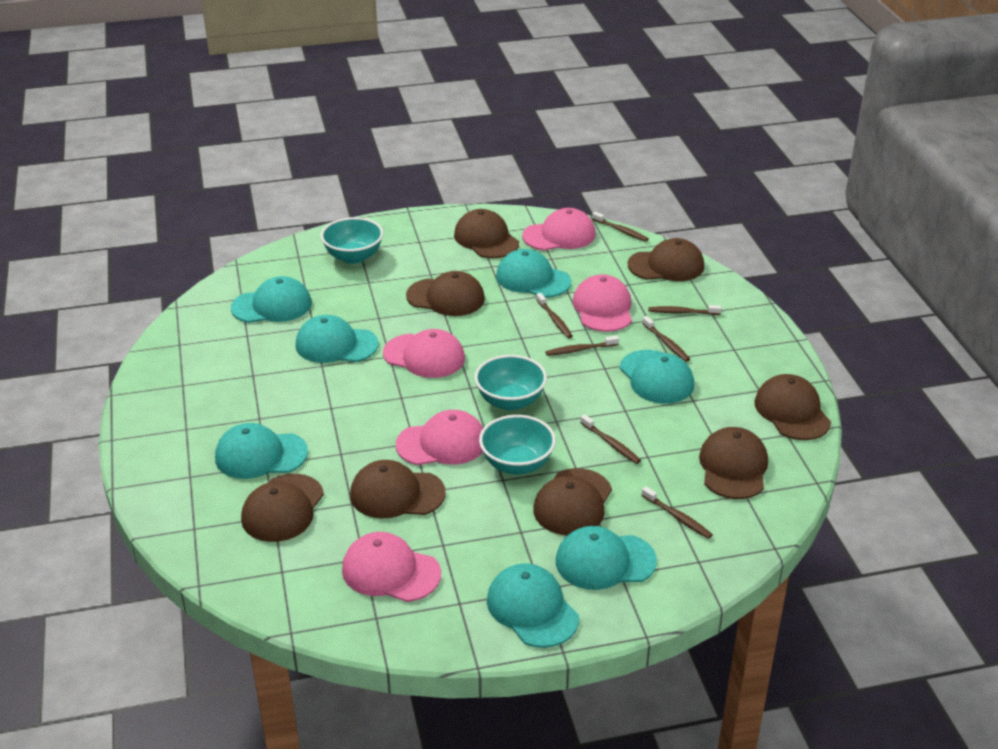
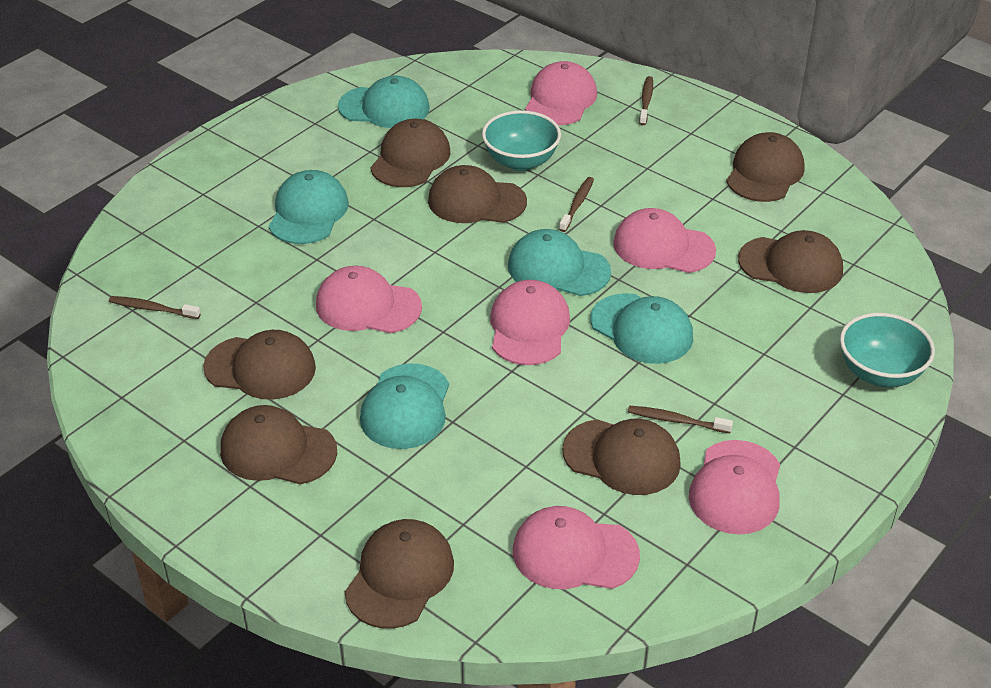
brown toothbrush: [536,293,573,338] [546,336,619,356] [580,414,641,464] [592,212,649,242] [641,486,713,539] [642,316,690,362] [648,305,722,315] = 7 -> [109,296,201,319] [559,177,594,232] [628,405,733,433] [639,76,653,125] = 4
pink cap: [342,532,441,602] [383,329,465,378] [396,410,483,465] [522,208,596,251] [573,274,632,332] = 5 -> [316,266,422,333] [490,280,570,365] [513,506,640,589] [525,61,597,125] [613,208,716,273] [689,440,780,534] = 6
turquoise bowl: [321,217,383,264] [475,355,547,411] [479,415,556,475] = 3 -> [482,110,561,171] [840,313,935,387] = 2
turquoise cap: [215,423,308,479] [231,276,312,323] [295,315,379,363] [487,563,579,648] [496,249,571,298] [556,526,657,590] [620,350,694,404] = 7 -> [269,170,349,244] [338,76,430,128] [360,363,449,449] [508,229,611,296] [590,293,693,364] = 5

